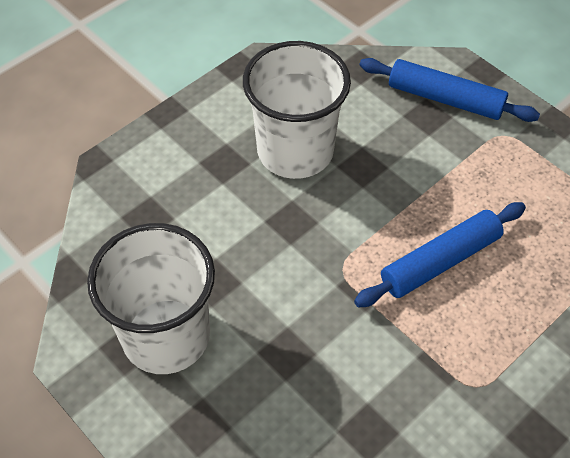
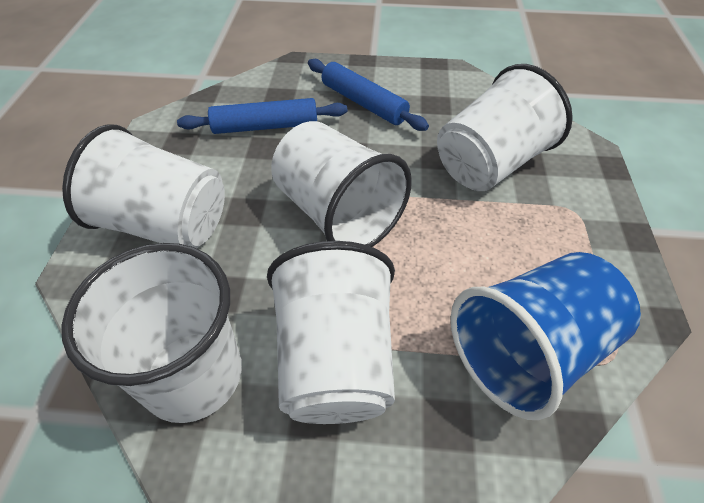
blue cup: none = 0 -> [451,252,641,420] = 1
white cup: [87,223,215,374] [243,41,351,179] = 2 -> [61,243,242,423] [62,124,225,248] [267,241,395,424] [271,121,412,247] [437,64,573,191] = 5

